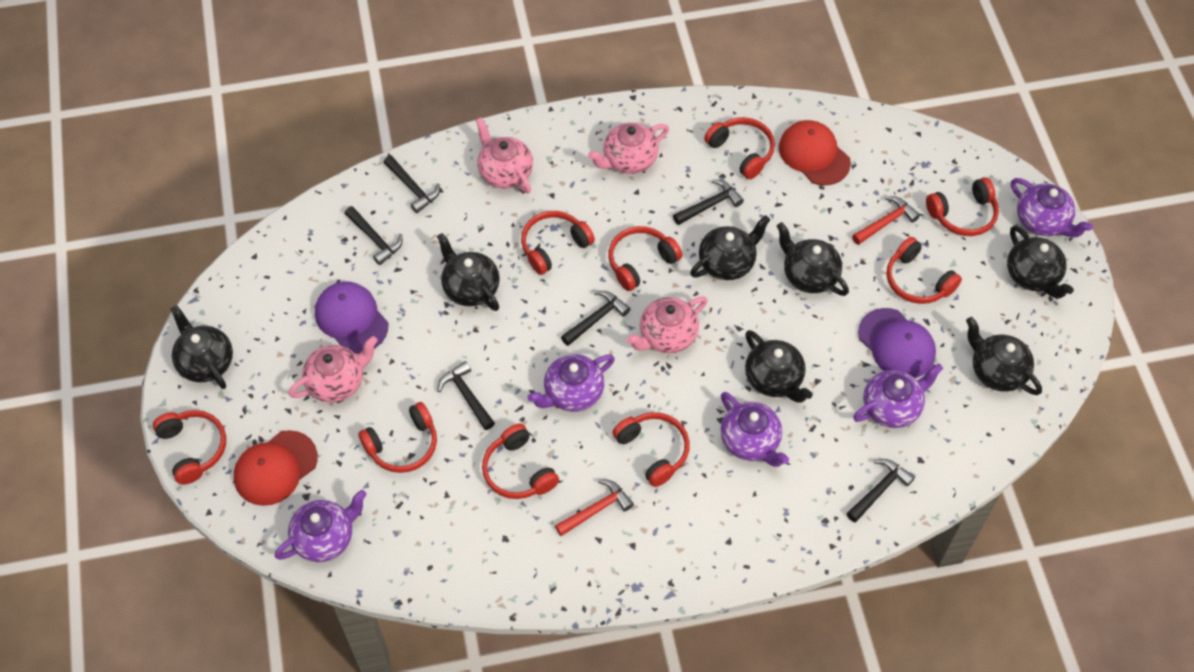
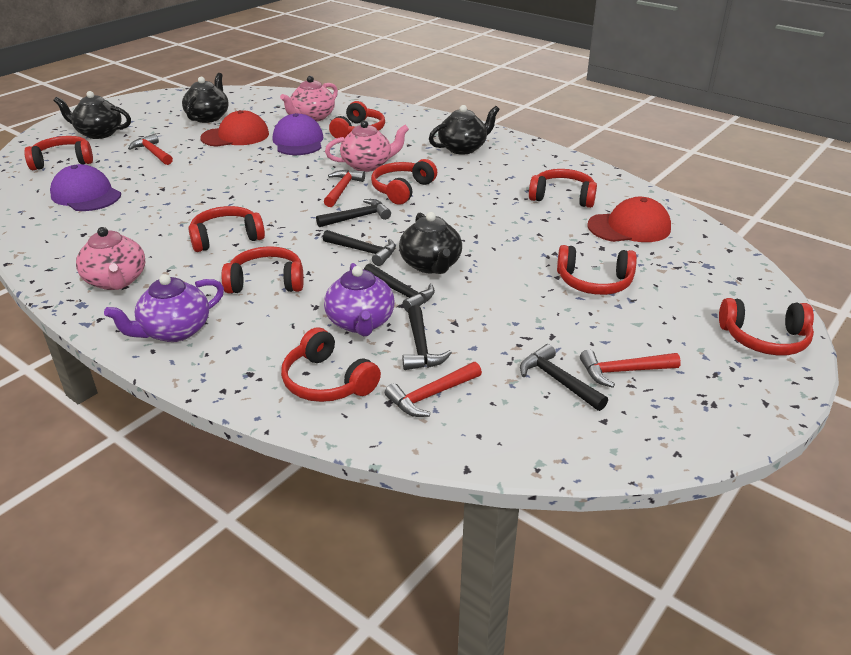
black hammer: [345,206,403,265] [384,155,440,213] [437,361,495,430] [561,291,630,346] [673,180,744,225] [846,459,915,522] = 6 -> [316,199,391,227] [323,230,396,266] [364,263,435,312] [402,305,452,370] [520,344,608,411] = 5
black teapot: [170,305,233,389] [437,233,500,311] [690,215,770,280] [745,330,813,403] [777,222,849,296] [966,317,1042,395] [1007,226,1074,299] = 7 -> [54,91,131,139] [182,73,229,123] [399,212,462,274] [429,105,500,155] = 4
pink teapot: [288,336,378,402] [475,118,533,194] [588,123,669,174] [627,297,708,353] = 4 -> [76,227,146,290] [280,76,338,122] [325,120,409,172] = 3
purple teapot: [275,490,367,562] [527,354,615,412] [720,392,789,467] [853,363,943,428] [1011,178,1093,237] = 5 -> [104,274,224,342] [324,263,395,336] = 2
red hammer: [555,479,634,536] [852,196,920,245] = 2 -> [128,134,173,165] [324,170,365,207] [385,362,482,417] [580,349,681,388] = 4

